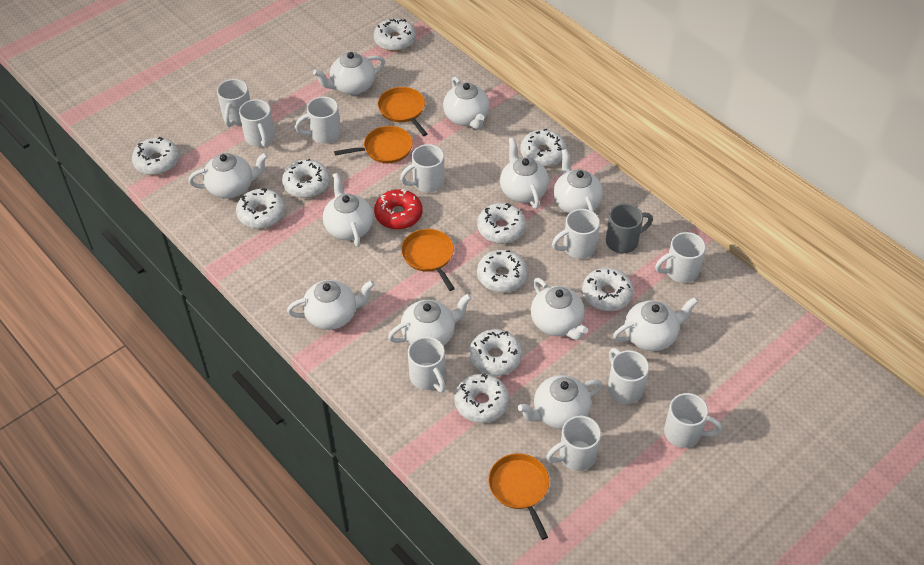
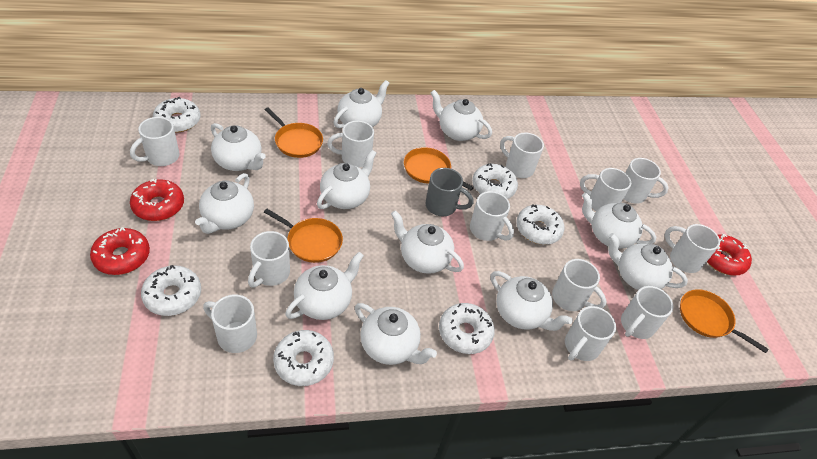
red donut: [374,189,423,229] = 1 -> [90,227,150,275] [130,179,184,221] [707,234,752,276] = 3
white donut: [132,137,179,175] [236,188,285,229] [282,159,330,198] [374,18,416,51] [454,374,509,423] [469,329,522,376] [477,203,526,244] [477,250,527,293] [520,129,567,167] [582,268,634,311] = 10 -> [141,265,201,316] [153,97,200,133] [273,330,334,386] [439,303,495,354] [472,163,518,199] [516,205,564,245] = 6
white mug: [217,79,250,127] [239,99,275,147] [295,97,341,144] [400,144,444,193] [408,337,446,393] [546,416,601,471] [552,209,600,259] [608,348,649,404] [655,232,706,283] [664,393,723,448] = 10 -> [130,117,179,166] [203,295,257,353] [248,231,290,287] [327,121,374,168] [470,191,514,241] [500,133,544,178] [552,259,607,311] [565,306,616,361] [580,168,631,211] [621,286,673,339] [624,158,669,204] [665,224,720,273] = 12

